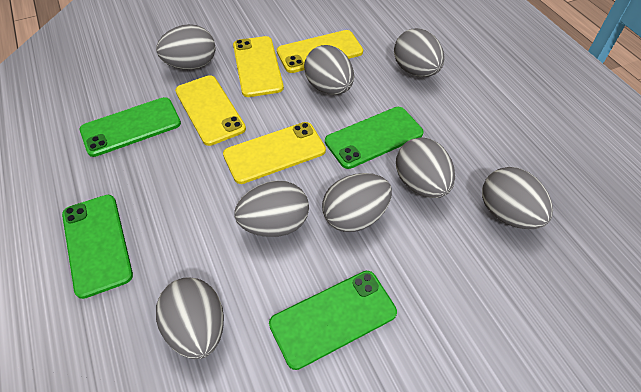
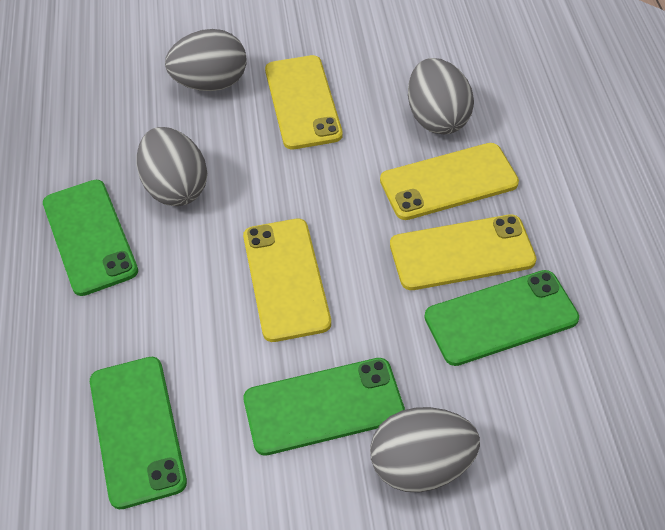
grey egg: [156,24,215,70] [156,277,224,359] [235,181,309,237] [304,45,354,95] [322,173,392,232] [394,28,445,77] [396,137,455,198] [482,167,553,229] = 8 -> [137,127,207,206] [165,29,247,91] [370,407,480,492] [408,58,474,134] = 4

